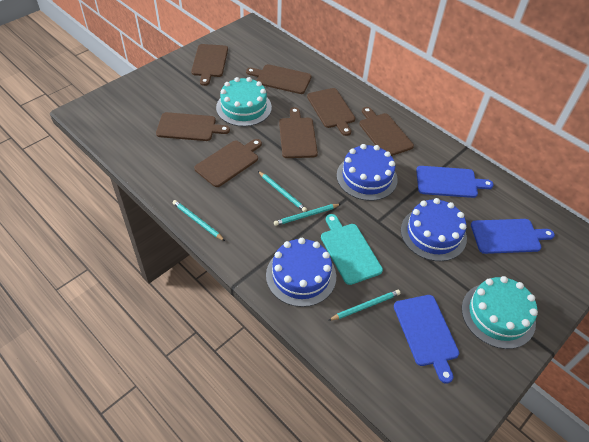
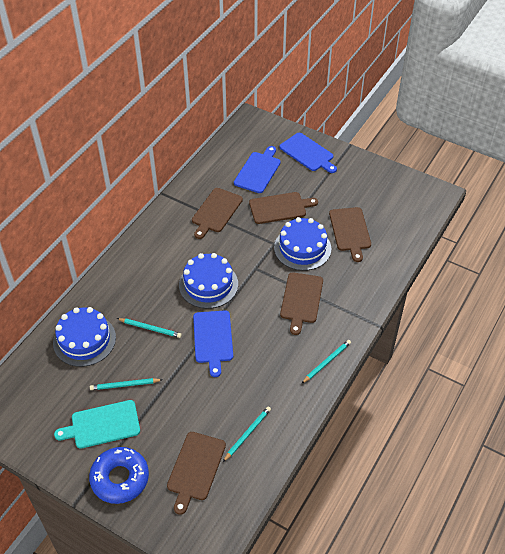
blue donut: none = 0 -> [89,447,149,504] = 1
brown cutting board: [156,112,230,141] [191,44,228,86] [194,139,262,187] [246,64,312,94] [279,107,318,158] [307,88,355,136] [359,107,414,156] = 7 -> [167,432,226,515] [192,188,243,239] [249,192,318,224] [280,272,323,335] [329,207,371,262] = 5
turquoise cake: [216,77,272,127] [462,276,538,349] = 2 -> none = 0

